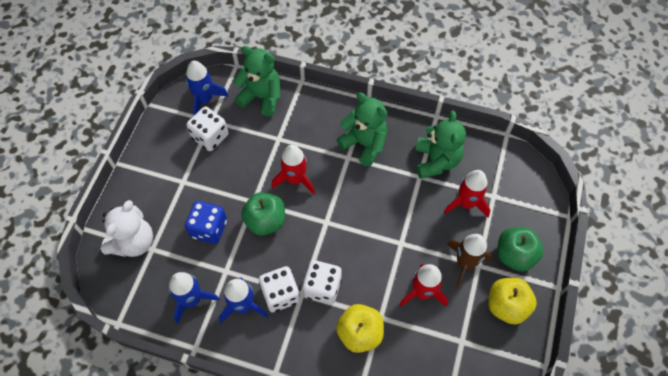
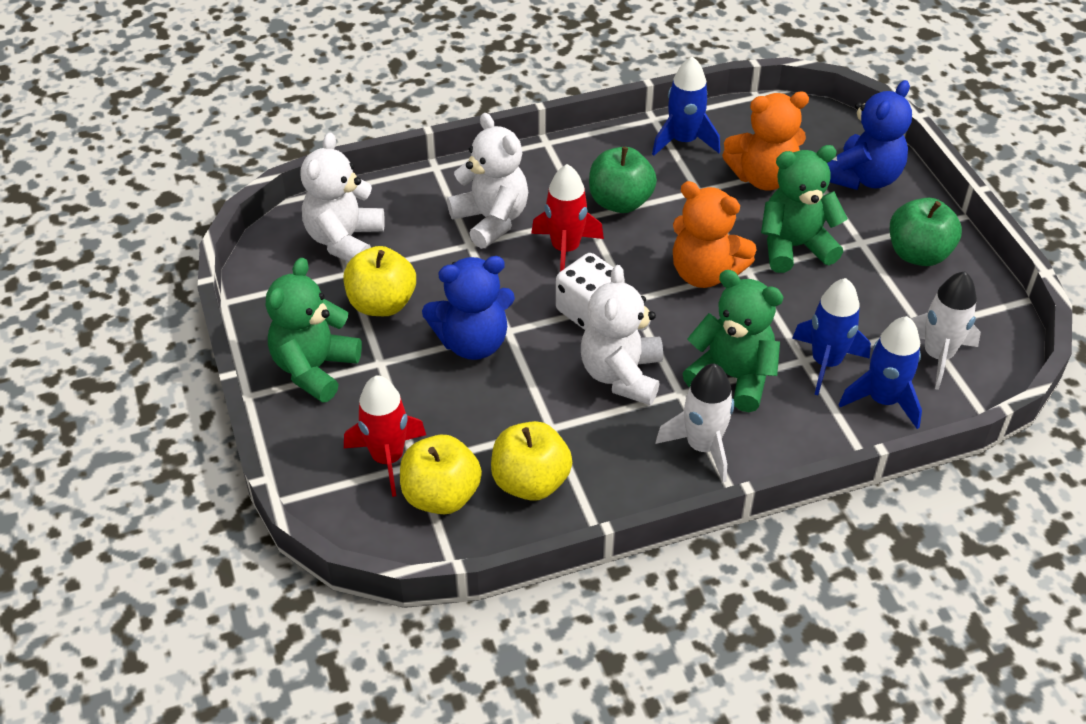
blue dice: [185,201,227,244] = 1 -> none = 0
blue teddy bear: none = 0 -> [422,256,515,360] [827,80,912,190] = 2
brown rocket: [447,234,492,288] = 1 -> none = 0
orange teddy bear: none = 0 -> [673,181,757,288] [722,92,809,191] = 2
red rocket: [271,145,315,195] [399,264,448,307] [444,170,490,217] = 3 -> [344,375,426,497] [531,164,604,272] = 2
white dice: [186,107,228,151] [259,266,300,313] [302,260,342,304] = 3 -> [556,253,625,330] = 1
white rocket: none = 0 -> [656,363,734,482] [910,271,981,390] = 2
white teddy bear: [101,200,153,257] = 1 -> [300,132,385,262] [447,113,528,249] [581,265,663,405] = 3
yellow apple: [336,304,384,353] [488,278,537,324] = 2 -> [344,246,416,316] [400,435,482,514] [491,421,572,501] = 3

